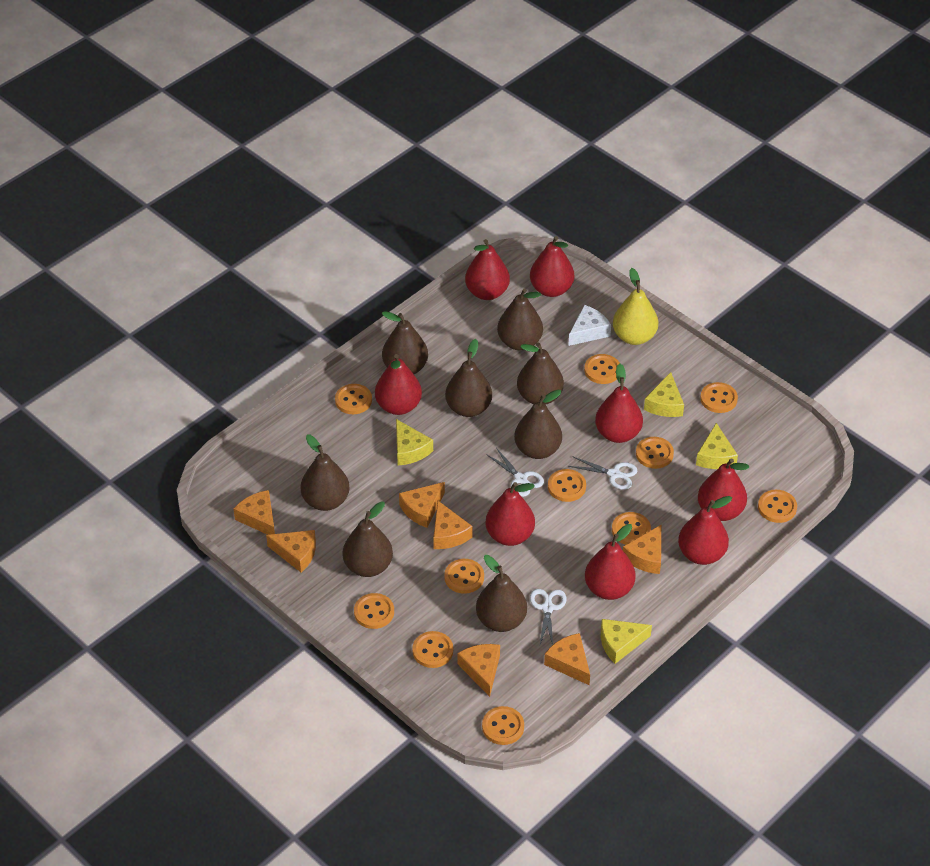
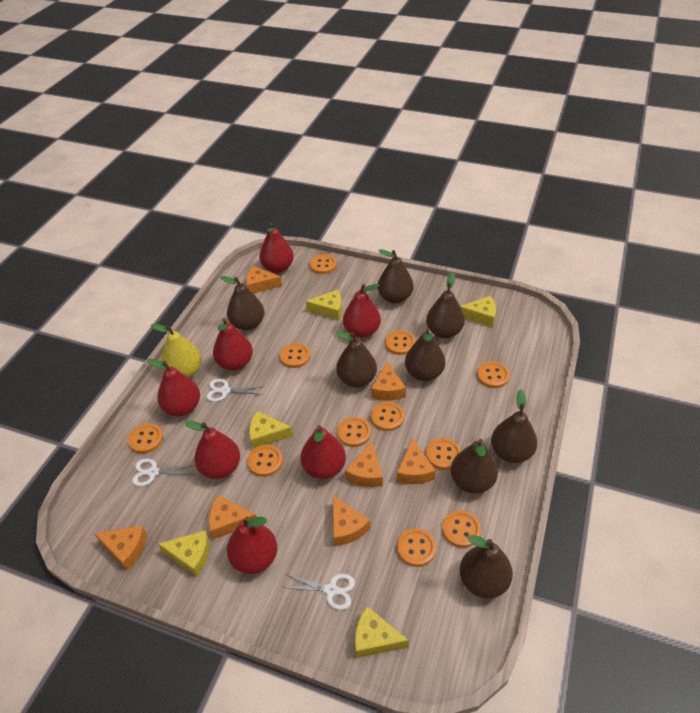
red pear: [375,354,422,415] [465,239,510,300] [485,482,535,546] [530,236,574,297] [585,524,635,600] [595,364,643,443] [678,496,732,565] [698,459,749,521] = 8 -> [147,359,200,416] [185,421,240,479] [213,318,253,371] [227,517,277,574] [259,222,294,273] [300,425,346,479] [343,284,381,338] = 7
white cheese: [568,305,611,346] = 1 -> none = 0
yellow cheese: [396,419,433,465] [601,619,652,664] [644,372,684,417] [696,423,738,469] = 4 -> [158,530,210,577] [249,411,293,449] [306,290,342,320] [355,606,409,658] [460,296,496,327] = 5

